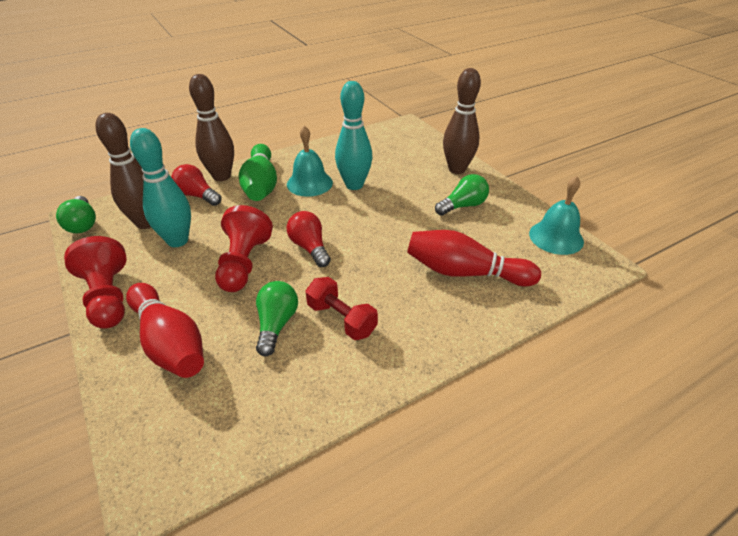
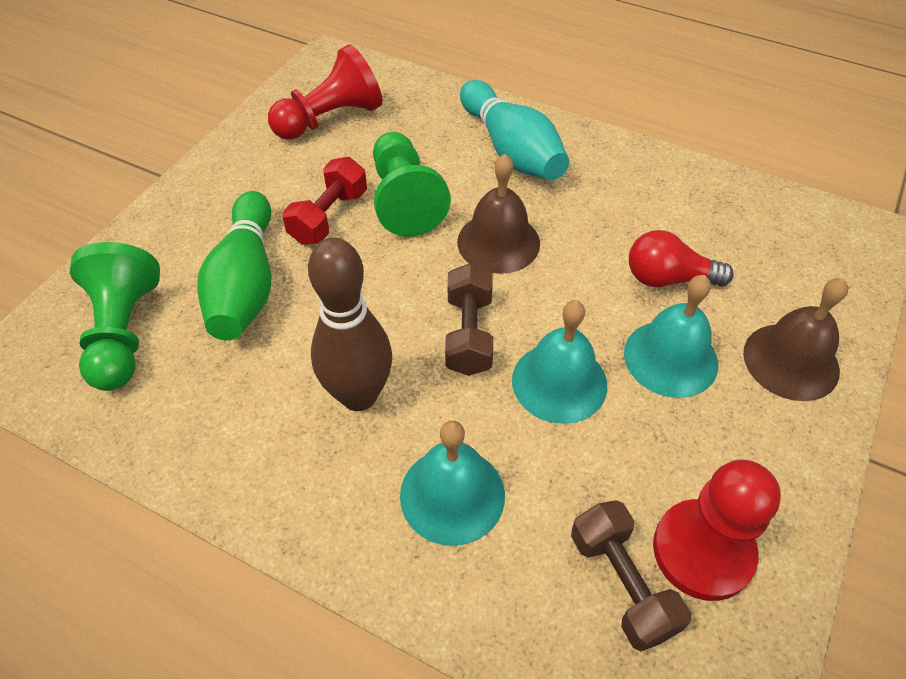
brown bell: none = 0 -> [457,154,540,274] [743,278,848,401] = 2
brown bowling pin: [96,113,151,229] [189,74,234,181] [443,68,481,174] = 3 -> [308,237,392,411] = 1
brown dumbbell: none = 0 -> [445,263,493,376] [571,500,691,651] = 2
green light bulb: [56,196,96,233] [256,281,298,356] [435,174,489,216] = 3 -> none = 0
green pawn: none = 0 -> [70,242,160,391] [373,132,451,236] = 2
red bowling pin: [126,283,204,378] [407,230,541,286] = 2 -> none = 0
red light bulb: [171,164,222,206] [287,211,331,267] = 2 -> [629,230,734,287] = 1
turquoise bell: [287,125,333,197] [529,176,584,255] = 2 -> [400,421,505,546] [512,300,607,424] [624,275,718,398] = 3
turquoise bowling pin: [130,128,191,247] [335,81,373,190] = 2 -> [460,80,569,181] = 1

